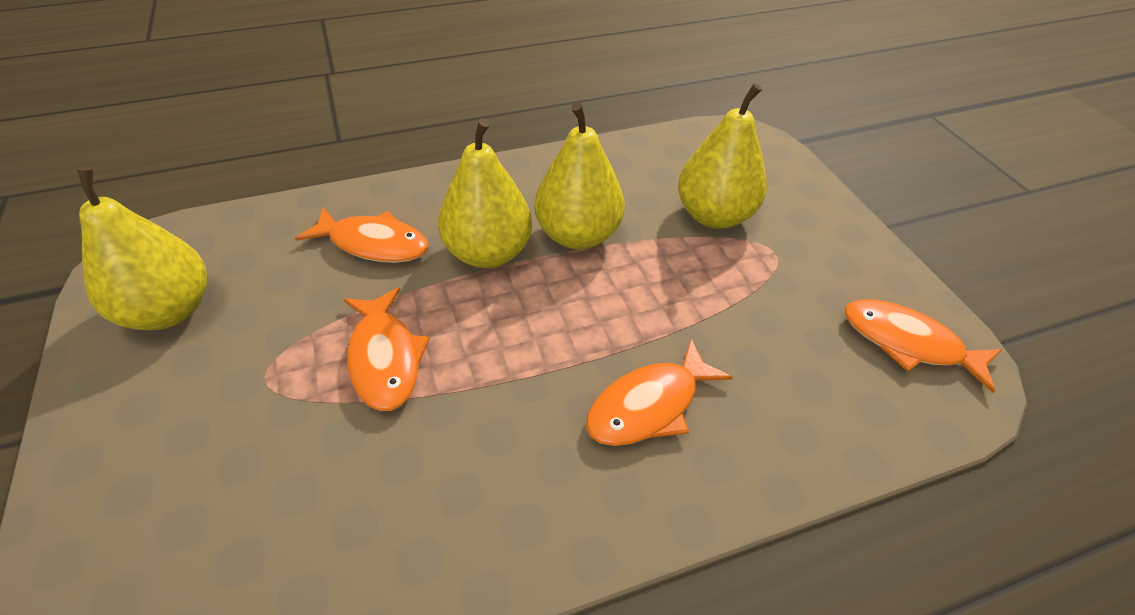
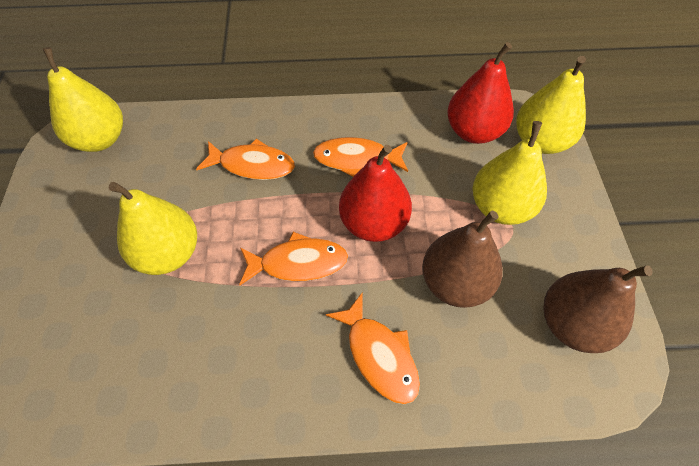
brown pear: none = 0 -> [422,211,503,308] [544,265,653,353] = 2
red pear: none = 0 -> [339,145,412,242] [447,42,514,144] = 2

